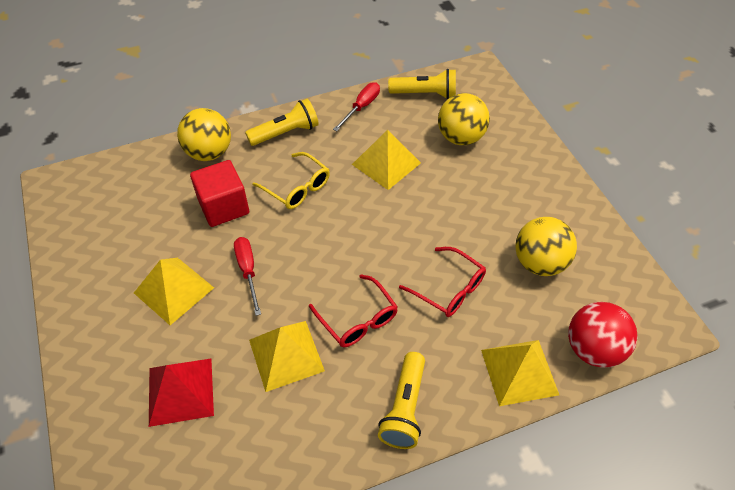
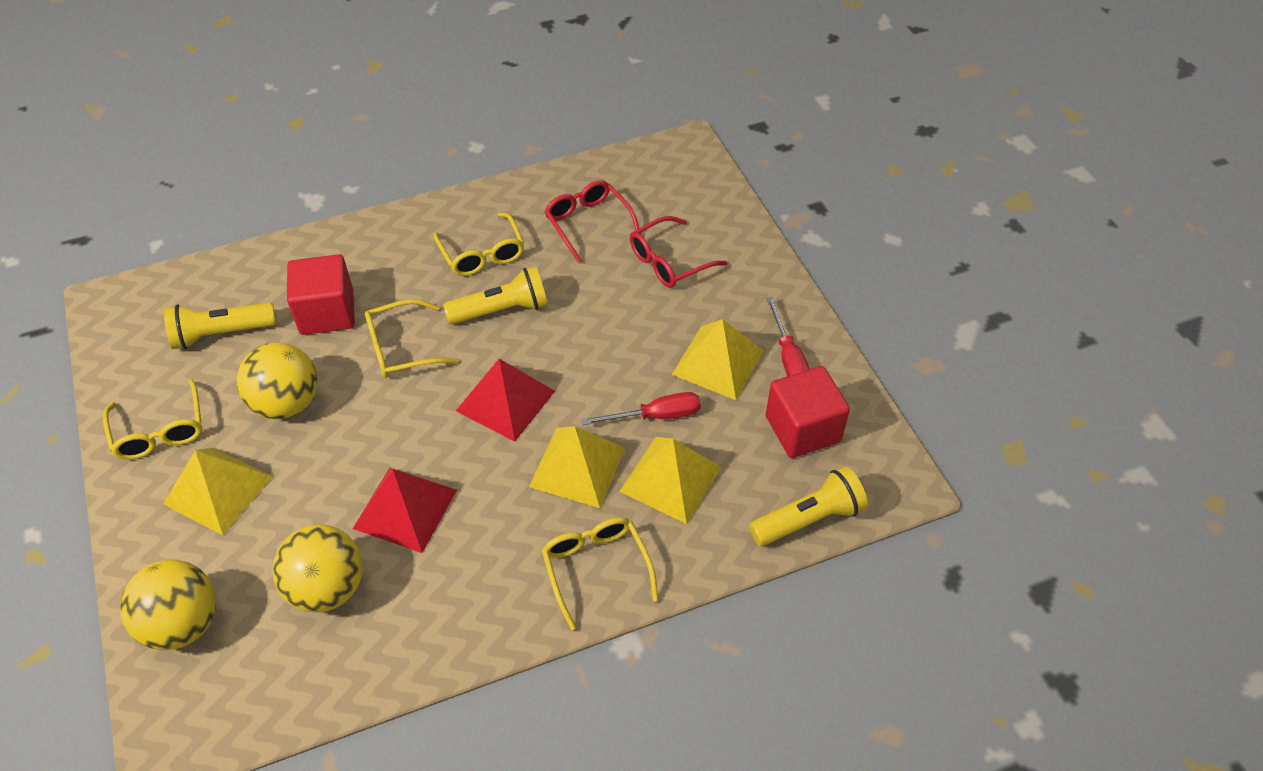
red ball: [568,302,638,368] = 1 -> none = 0
red cube: [190,160,249,227] = 1 -> [287,254,355,335] [766,366,850,458] = 2
red pyramid: [149,359,214,427] = 1 -> [353,467,457,553] [456,359,555,441] = 2
yellow glasses: [252,152,330,209] = 1 -> [103,379,202,460] [365,299,458,378] [434,212,525,276] [542,517,658,630] = 4

